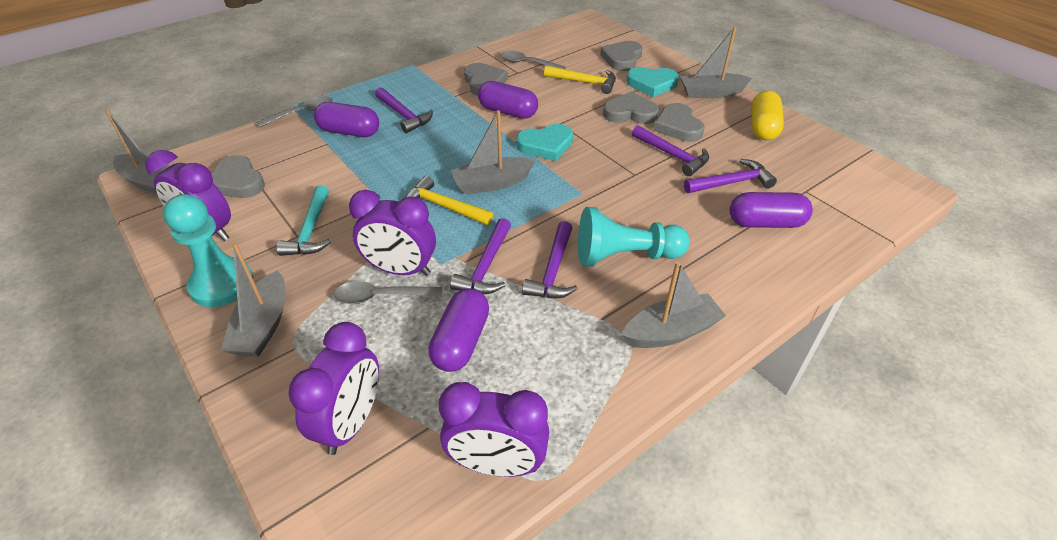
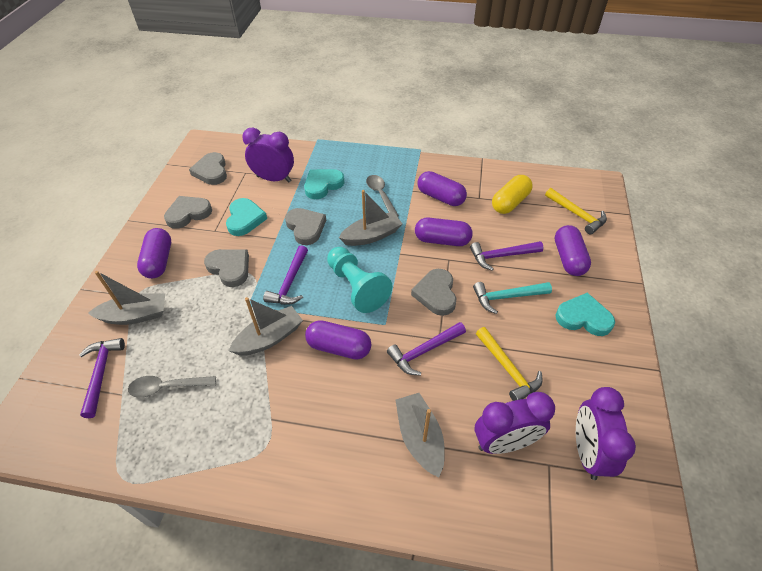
grey boat: [105,109,170,194] [221,242,285,357] [450,110,535,195] [622,261,726,348] [680,27,752,98] = 5 -> [88,271,165,325] [229,297,303,356] [339,190,402,246] [395,393,445,477] = 4
grey spoon: [256,96,333,127] [334,281,442,304] [500,51,566,69] = 3 -> [128,376,216,398] [366,175,399,217] = 2
purple capsule: [314,102,379,137] [428,288,489,372] [478,81,538,119] [730,192,813,228] = 4 -> [137,228,171,279] [305,320,371,360] [415,218,473,246] [417,171,467,206] [555,225,591,276] = 5
purple clock: [145,150,231,241] [288,322,379,455] [349,190,436,276] [439,382,549,477] = 4 -> [242,128,294,182] [475,392,555,454] [576,387,636,480] = 3
purple hammer: [375,87,433,133] [450,218,511,294] [522,221,578,298] [632,125,709,176] [684,159,777,193] = 5 -> [79,338,125,418] [263,245,308,305] [387,322,466,376] [470,241,544,271] = 4
turquoise heart: [516,124,573,161] [626,67,679,97] = 2 -> [226,198,267,236] [304,169,345,199] [556,293,615,336] = 3
turquoise pawn: [163,194,253,307] [578,207,690,267] = 2 -> [327,247,392,313] = 1

